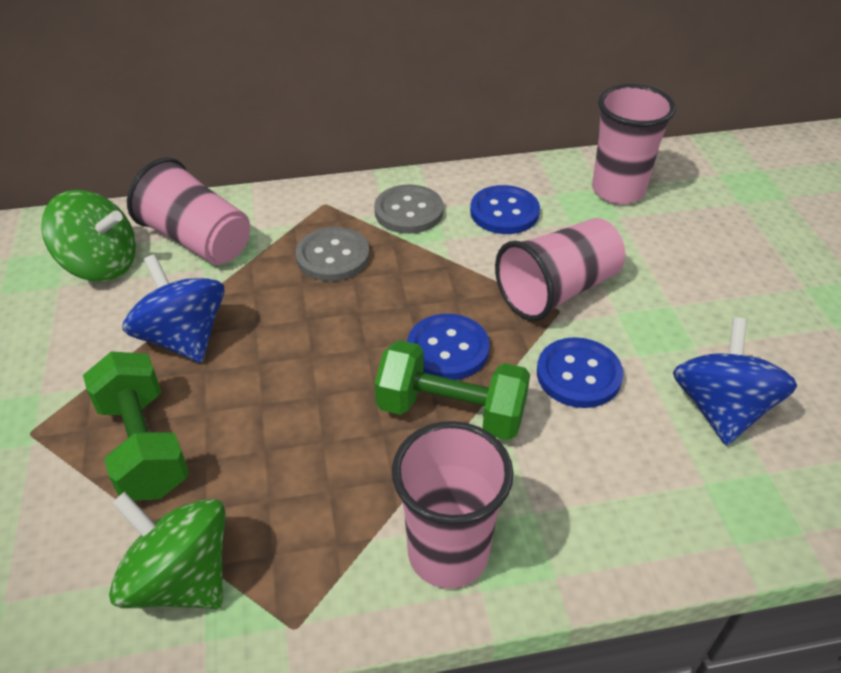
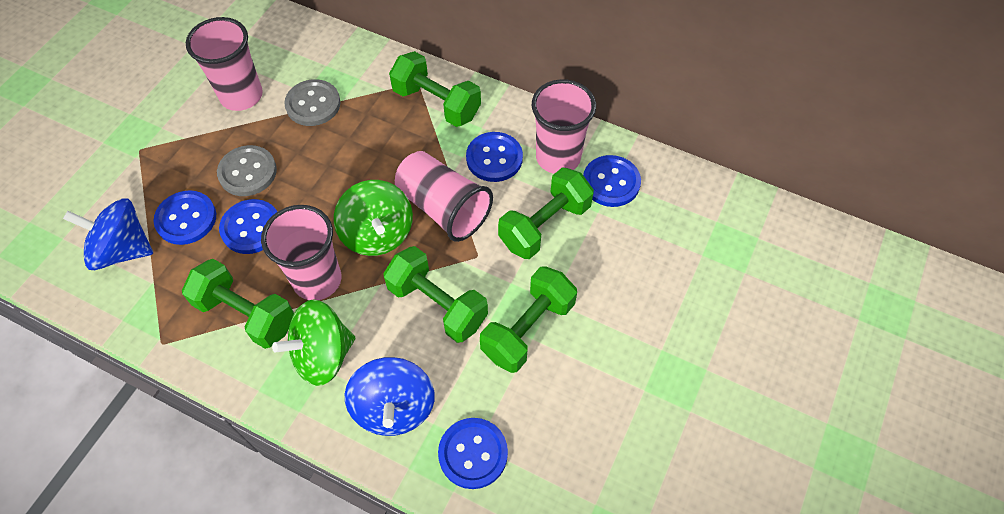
blue button: [407,314,490,380] [470,185,540,234] [537,337,623,408] = 3 -> [154,190,216,245] [219,199,277,254] [438,418,508,489] [466,132,523,182] [583,155,641,207] = 5
green dumbbell: [83,352,189,501] [375,340,530,440] = 2 -> [182,259,294,349] [383,246,488,343] [389,51,481,127] [480,266,577,373] [498,167,594,259] = 5

